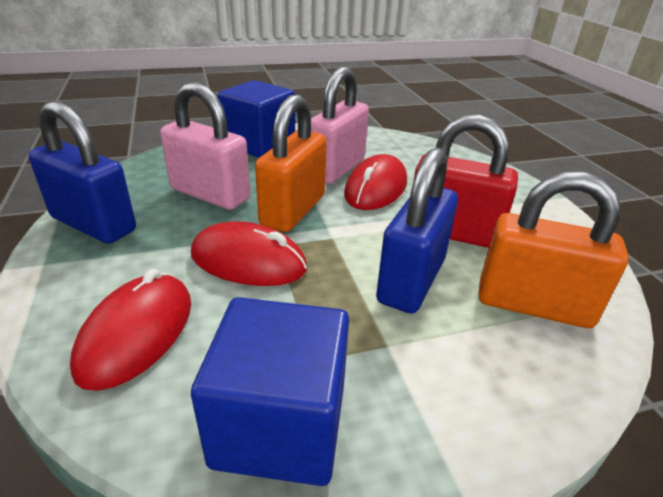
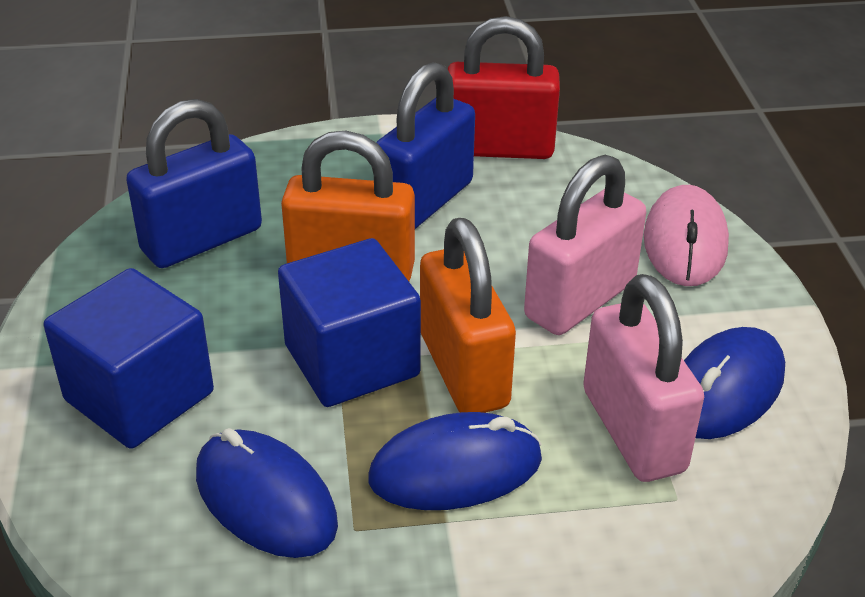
blue mouse: none = 0 -> [196,428,338,558] [368,412,542,510] [684,327,785,439] = 3
pink mouse: none = 0 -> [644,185,729,286] = 1
red mouse: [70,269,191,391] [191,221,307,286] [344,154,407,210] = 3 -> none = 0

